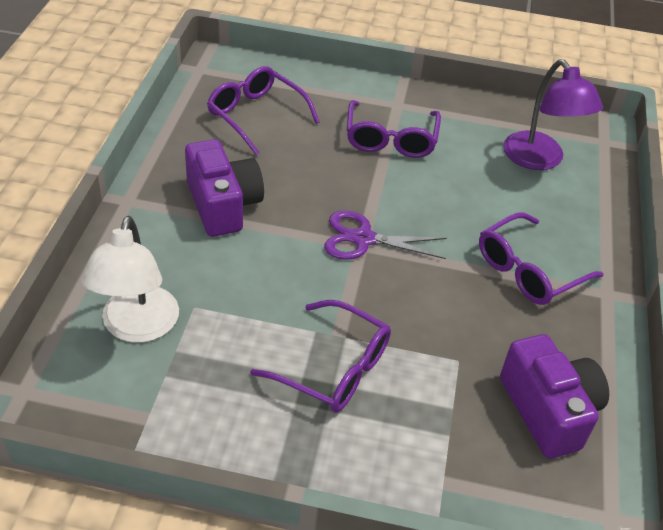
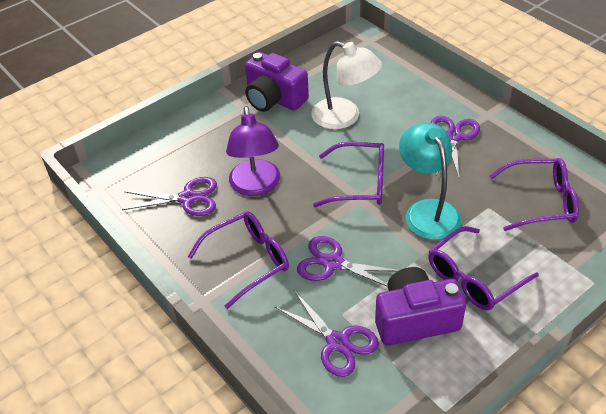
purple scissors: [324,210,447,260] = 1 -> [122,177,217,216] [275,291,379,377] [297,236,399,287] [431,116,480,178] = 4
turquoise lamp: none = 0 -> [399,123,462,240] = 1

